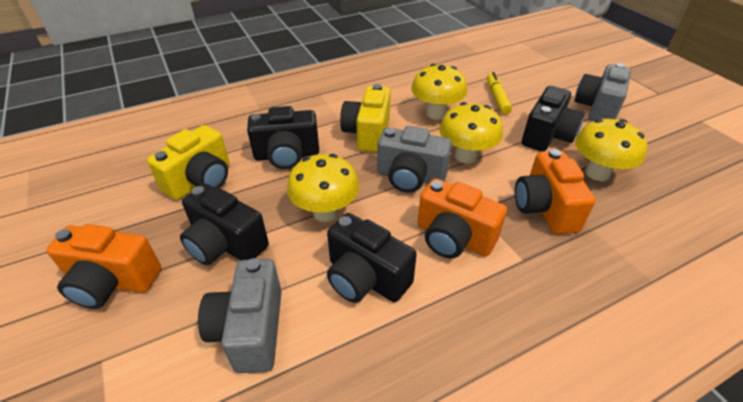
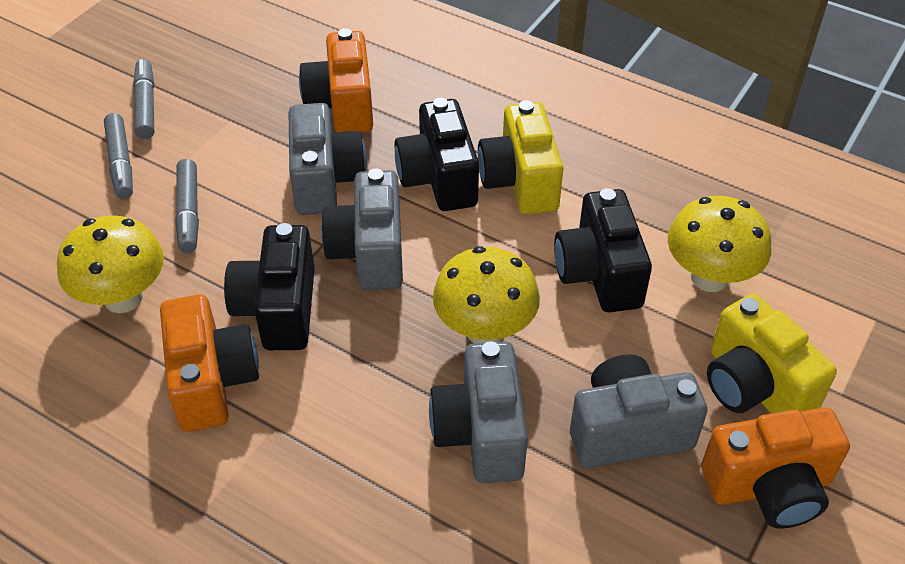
black camera: [180,184,269,265] [247,106,319,169] [327,213,417,303] [522,86,584,152] = 4 -> [224,223,315,350] [395,98,479,211] [554,188,652,312] = 3
grey camera: [198,258,282,373] [377,126,452,193] [574,63,631,121] = 3 -> [289,103,367,215] [321,168,403,290] [429,341,528,483] [570,354,707,468] = 4
grey marker: none = 0 -> [104,113,133,199] [133,59,154,139] [175,159,199,253] = 3
yellow marker: [487,72,512,115] = 1 -> none = 0
yellow mushroom: [287,154,359,222] [411,64,467,120] [439,102,503,163] [575,119,647,181] = 4 -> [57,215,164,313] [433,246,540,343] [668,196,771,292] = 3

